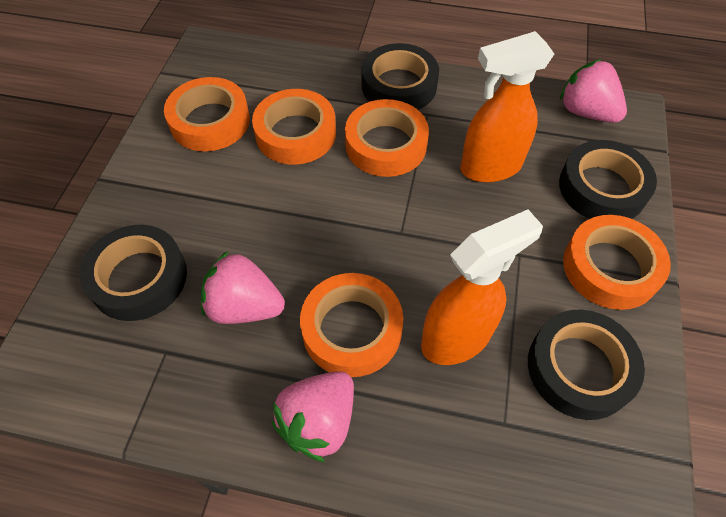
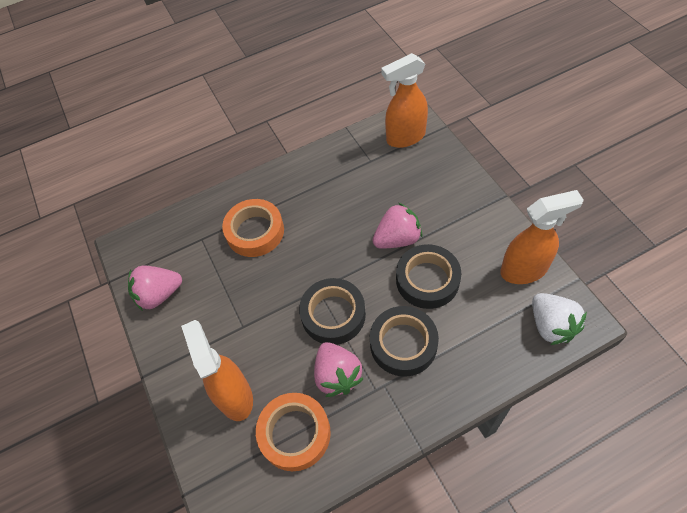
black tape: [80,225,187,321] [361,43,439,110] [528,310,645,420] [559,140,657,219] = 4 -> [299,278,366,345] [370,306,439,377] [396,244,461,309] = 3
orange spray bottle: [421,210,543,365] [460,31,554,183] = 2 -> [181,320,253,421] [381,53,428,148] [500,190,584,284] = 3
orange tape: [164,77,250,151] [252,89,336,165] [300,273,403,377] [345,99,429,177] [563,215,671,310] = 5 -> [222,199,284,257] [256,393,331,471] = 2
white strawberry: none = 0 -> [532,293,587,345] = 1

